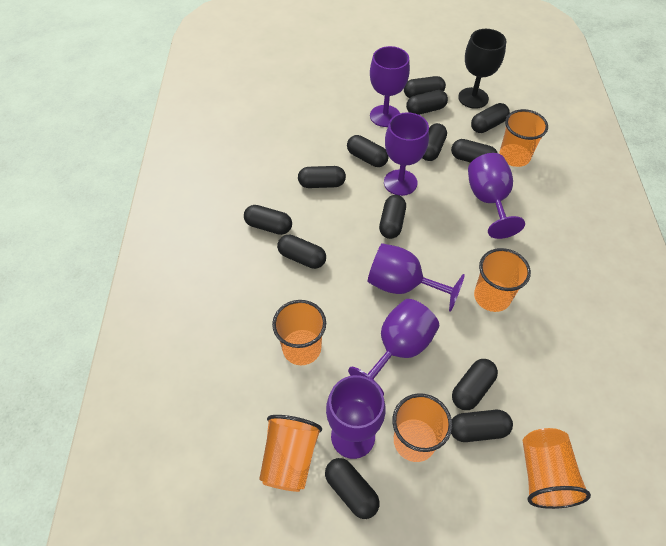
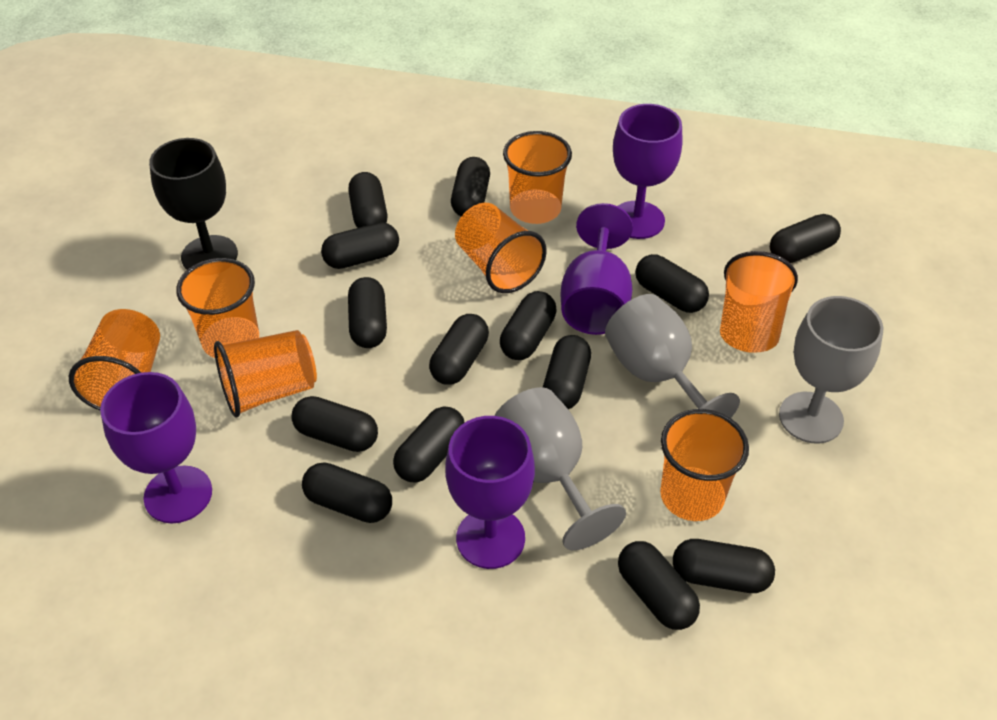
black capsule: [244,205,292,235] [277,234,326,269] [298,166,346,188] [325,458,380,519] [347,135,389,167] [379,195,406,239] [404,76,446,98] [406,90,448,115] [422,123,447,161] [451,139,498,163] [451,410,513,442] [452,359,498,410] [471,103,510,133] = 13 -> [291,396,378,452] [302,462,392,523] [321,222,399,269] [348,172,387,228] [348,277,387,348] [393,407,465,482] [429,314,489,385] [451,157,490,216] [500,291,557,360] [543,335,591,409] [618,541,700,630] [635,254,709,313] [673,539,775,593] [770,214,841,263] = 14
grey goblet: none = 0 -> [494,387,626,550] [605,294,740,418] [779,296,884,444] = 3
orange cup: [259,415,322,492] [272,300,326,365] [392,393,452,462] [474,248,531,312] [499,109,548,167] [523,428,591,509] = 6 -> [69,309,160,410] [176,258,259,358] [214,330,317,417] [455,203,547,293] [503,131,572,224] [660,409,749,521] [720,251,798,353] = 7
purple goblet: [326,375,386,459] [348,299,439,396] [367,243,465,312] [370,46,410,127] [384,112,429,196] [468,153,525,239] = 6 -> [100,372,212,523] [445,416,535,569] [561,203,633,335] [613,104,682,239] = 4

